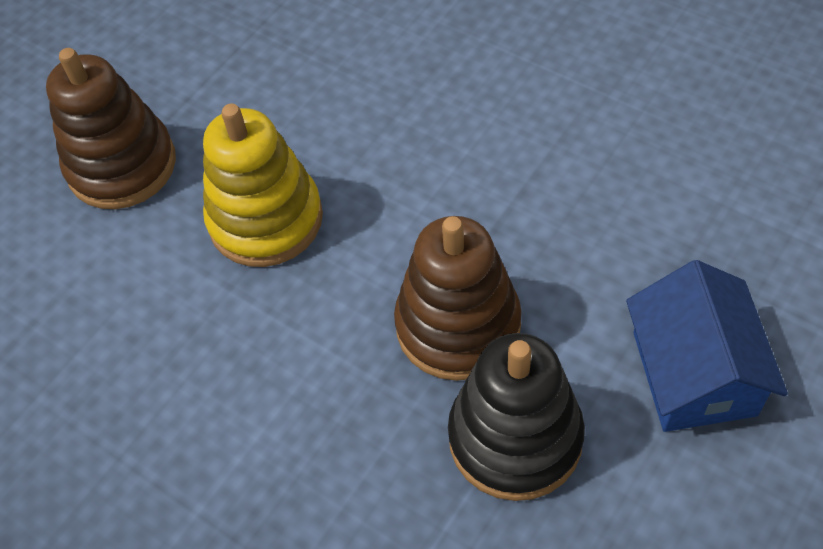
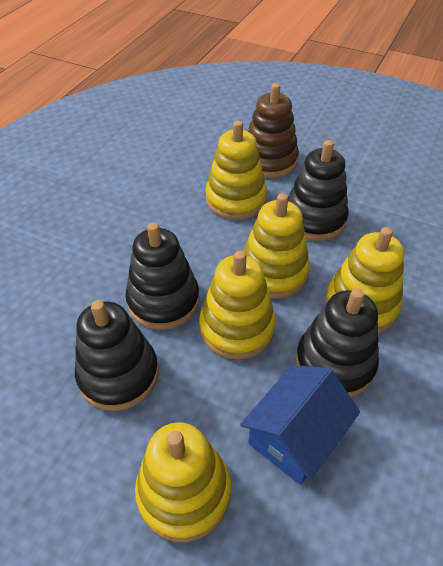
black stacking toy: [448,333,585,501] = 1 -> [75,300,159,411] [125,222,200,330] [288,140,349,241] [296,288,379,397] = 4
brown stacking toy: [46,48,176,209] [394,216,522,381] = 2 -> [248,83,299,178] = 1
yellow stacking toy: [203,104,323,267] = 1 -> [135,422,231,542] [199,251,276,360] [205,121,267,220] [244,193,310,299] [325,227,404,333] = 5

